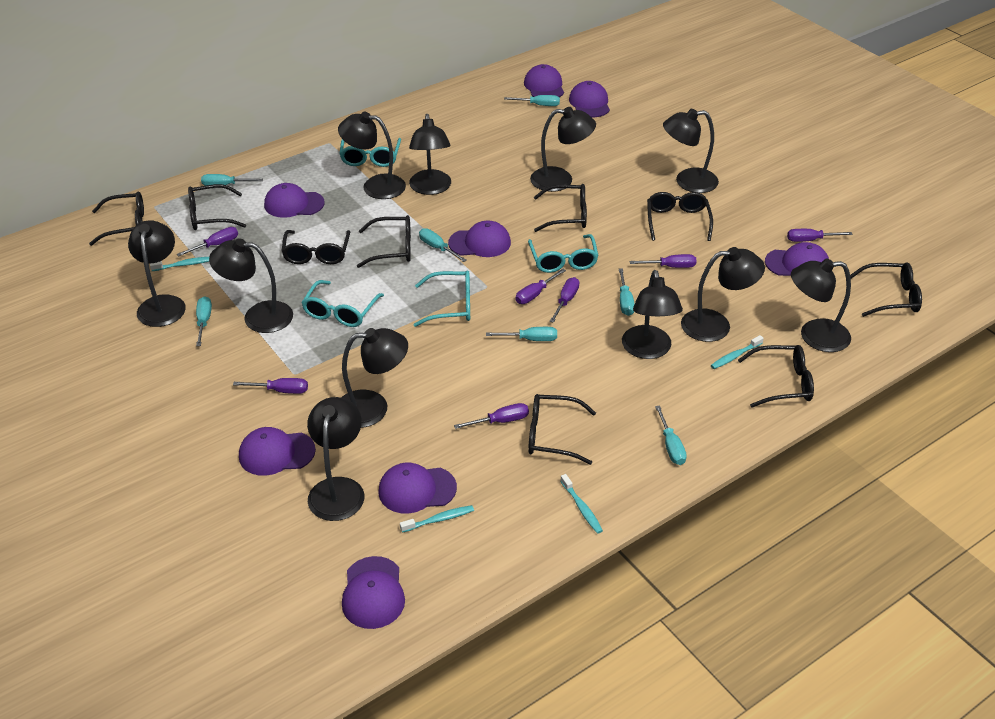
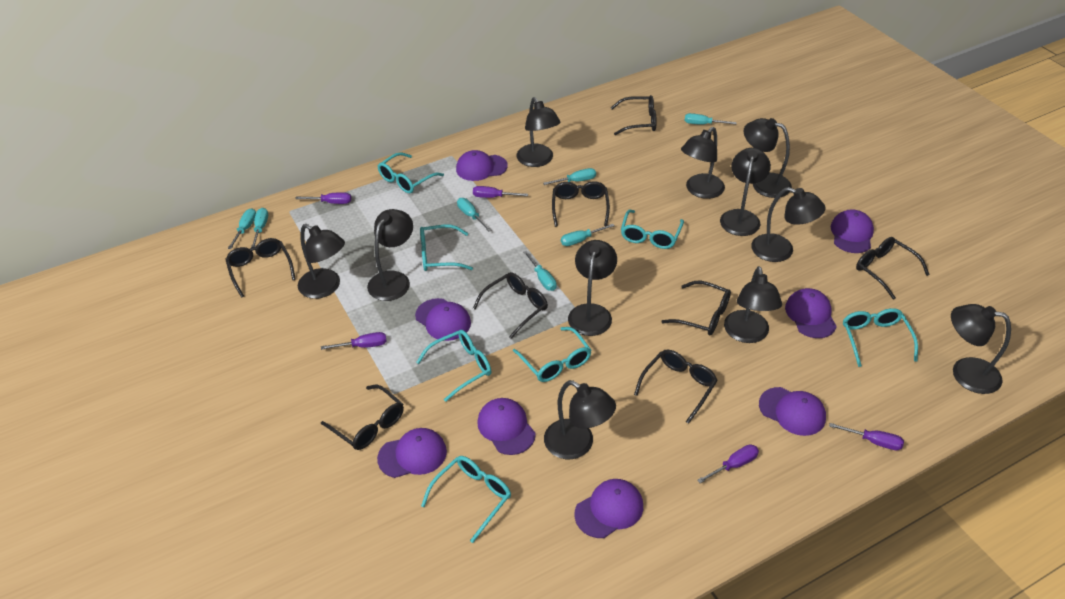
black glasses: [89,191,144,246] [188,184,246,230] [281,230,350,264] [357,215,411,268] [528,394,596,465] [534,184,587,232] [647,192,713,241] [738,345,814,408] [850,263,922,317] = 9 -> [225,238,296,298] [321,385,404,450] [473,272,548,339] [552,181,610,227] [611,95,657,135] [634,349,718,424] [661,281,731,335] [856,237,930,300] = 8
purple screwdriver: [177,227,238,256] [233,378,308,394] [454,403,529,429] [516,269,566,304] [549,277,579,323] [630,254,696,268] [787,229,853,242] = 7 -> [295,192,351,204] [321,332,387,350] [473,186,528,198] [697,444,759,483] [829,423,904,450] = 5
turquoise glasses: [301,280,384,327] [339,138,401,167] [414,271,470,327] [528,234,599,273] = 4 -> [378,152,444,193] [416,330,491,402] [420,224,473,271] [421,456,511,543] [513,327,591,382] [621,210,684,249] [843,308,918,367] = 7
turquoise toothbrush: [150,257,209,271] [400,505,474,533] [560,474,603,534] [711,335,764,369] = 4 -> none = 0

